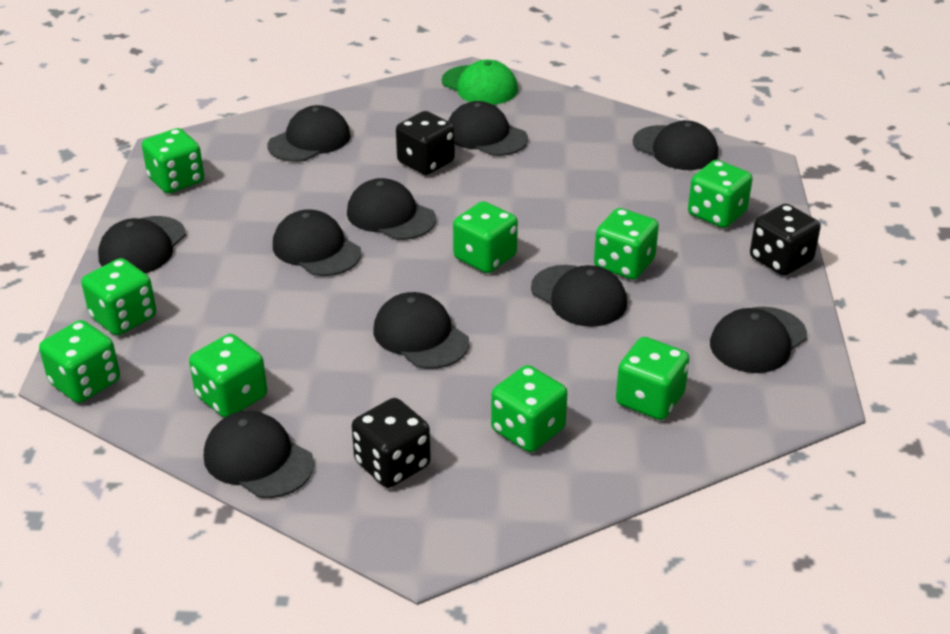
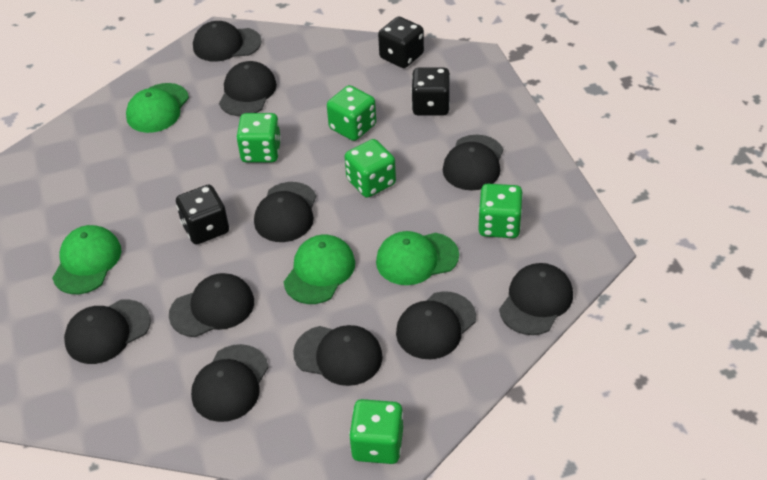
green cap: [442,60,518,105] = 1 -> [52,225,121,294] [126,83,189,133] [284,235,355,304] [376,231,459,285] = 4
green dice: [39,320,120,403] [81,258,156,335] [142,128,204,193] [189,334,267,418] [453,201,518,273] [491,365,568,452] [594,208,659,280] [616,337,690,420] [688,160,753,228] = 9 -> [236,113,281,162] [327,85,376,141] [345,139,396,198] [349,399,403,464] [478,184,523,238] = 5

